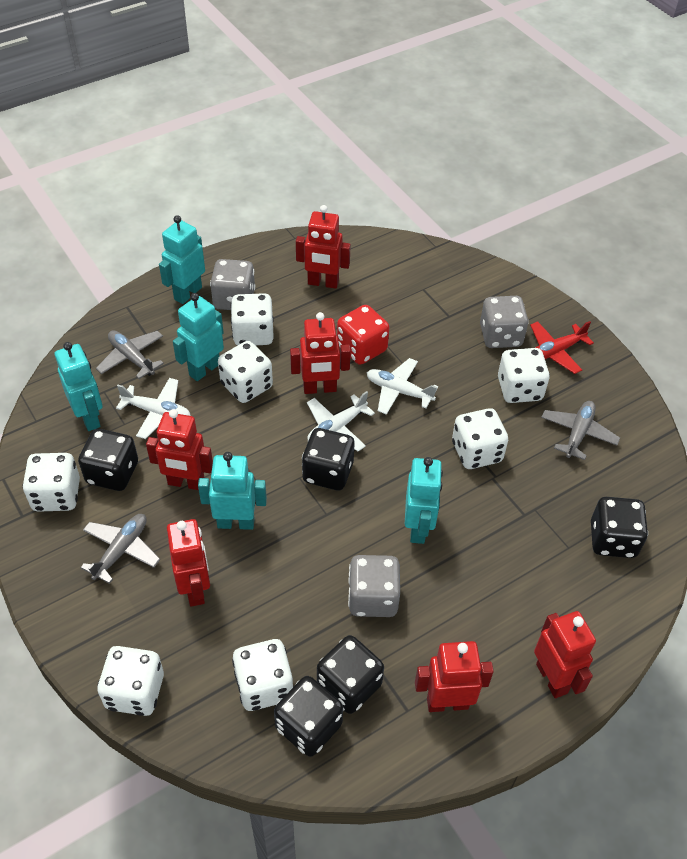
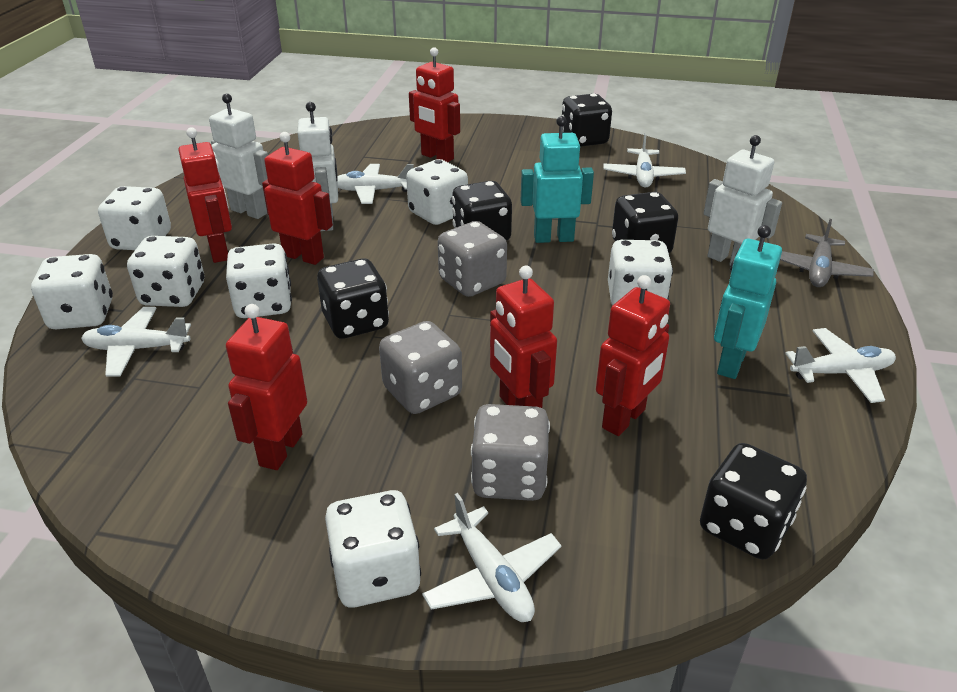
grey plane: [81,514,160,584] [96,330,164,379] [541,401,620,460] = 3 -> [780,219,874,287] = 1
red dice: [337,305,389,365] = 1 -> none = 0
red plane: [530,321,594,374] = 1 -> none = 0
turquoise robot: [55,342,103,431] [159,215,205,304] [173,293,224,381] [198,452,267,530] [405,457,443,544] = 5 -> [521,116,594,243] [714,225,782,379] = 2
white plane: [116,378,191,439] [307,391,375,451] [367,358,438,415] = 3 -> [81,307,191,376] [337,164,414,204] [422,493,562,622] [603,133,686,187] [785,328,896,403] = 5
white robot: none = 0 -> [209,93,268,219] [298,102,338,231] [703,135,782,266] = 3

